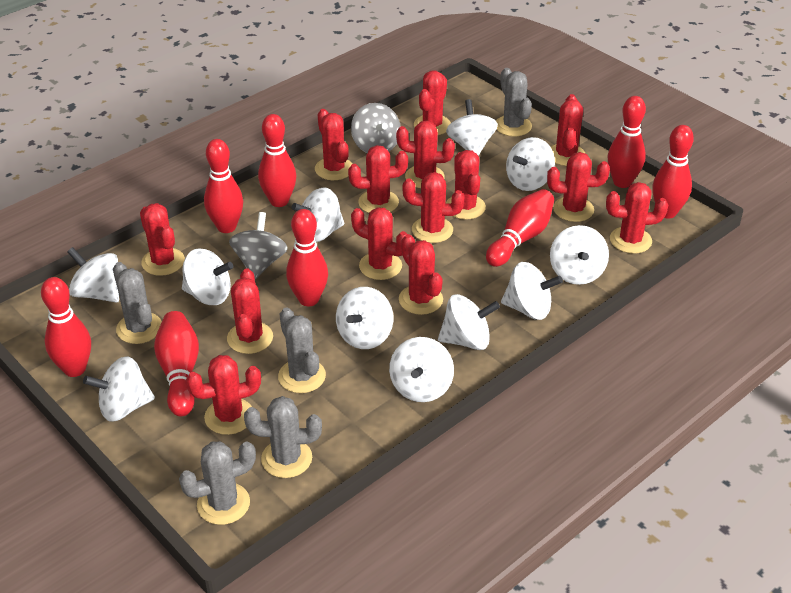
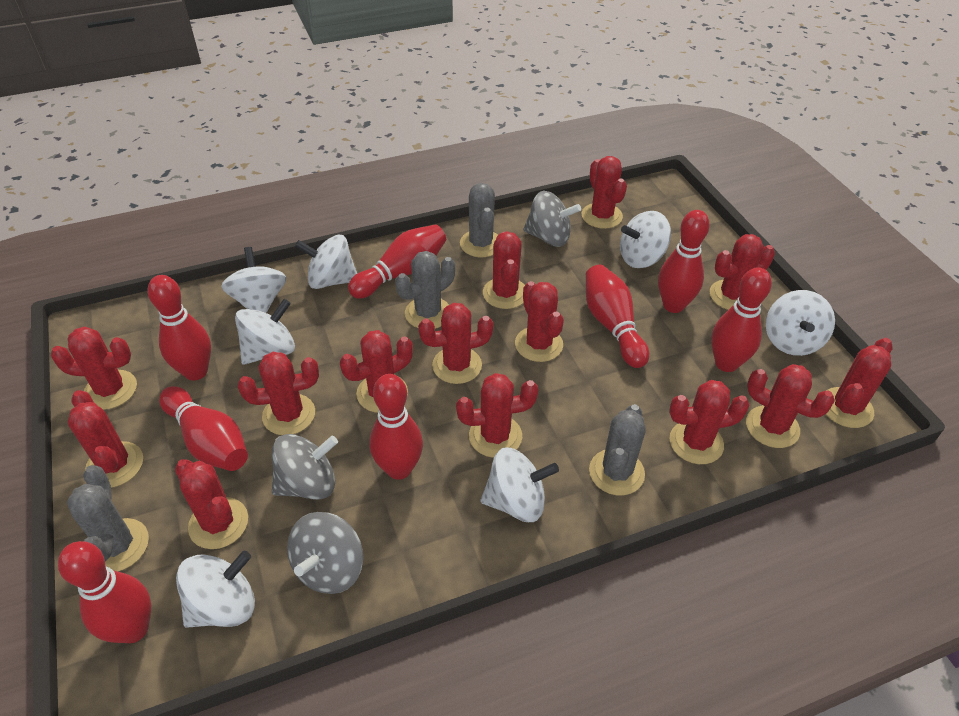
grey cactus: [113,262,162,344] [179,441,256,525] [244,396,322,478] [278,307,326,393] [496,68,532,136] = 5 -> [67,465,149,571] [395,251,455,329] [460,183,498,257] [589,404,646,495] = 4
grey spinning top: [229,212,288,279] [351,103,401,153] = 2 -> [272,434,338,500] [287,512,363,594] [523,191,581,247] = 3
white spinning top: [67,247,119,303] [83,356,155,422] [182,248,233,305] [292,188,344,242] [336,287,393,349] [389,337,454,402] [438,294,500,350] [446,99,498,156] [501,262,563,320] [506,137,555,191] [550,225,609,285] = 11 -> [176,551,255,628] [221,247,286,313] [235,299,295,365] [295,234,357,289] [480,447,559,522] [620,211,671,268] [766,290,835,356] = 7

